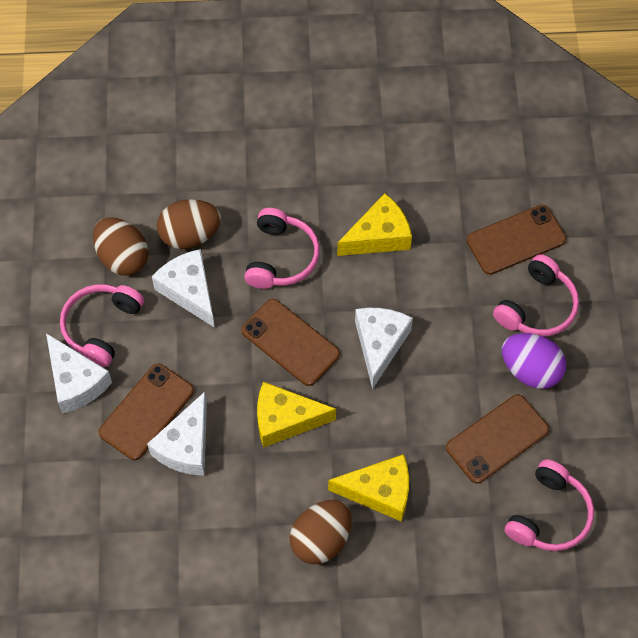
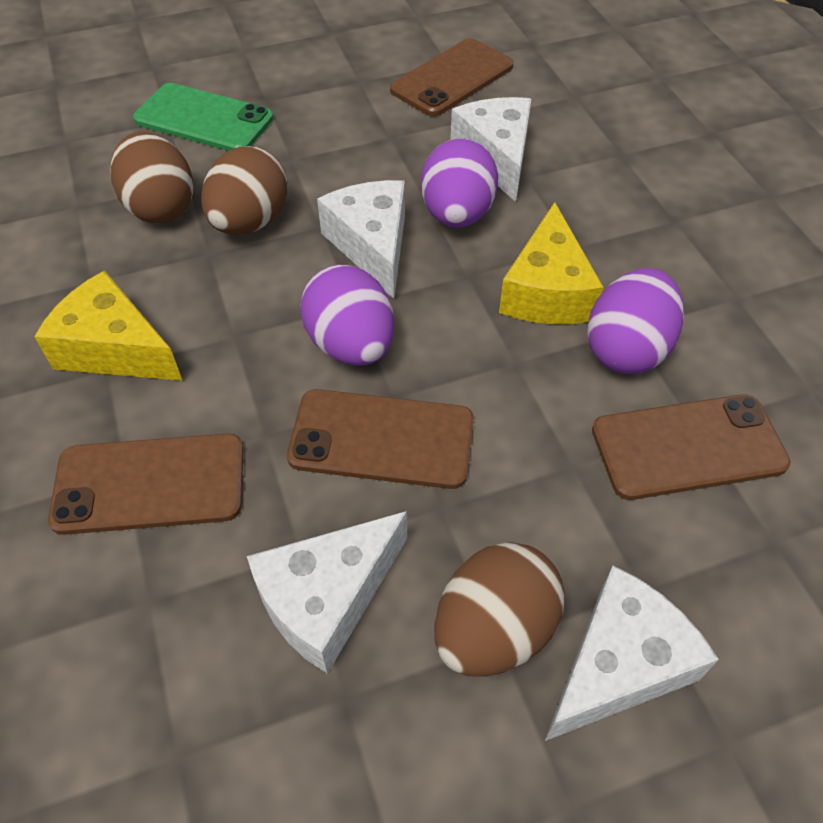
green phone: none = 0 -> [133,83,274,151] = 1
pink headphones: [60,284,144,367] [244,208,320,289] [493,254,579,337] [505,459,594,551] = 4 -> none = 0
purple egg: [502,333,566,389] = 1 -> [300,265,394,366] [421,138,498,228] [587,268,684,374] = 3
yellow cheese: [257,382,336,448] [328,454,409,522] [337,193,412,256] = 3 -> [34,270,183,381] [499,202,604,324] = 2

